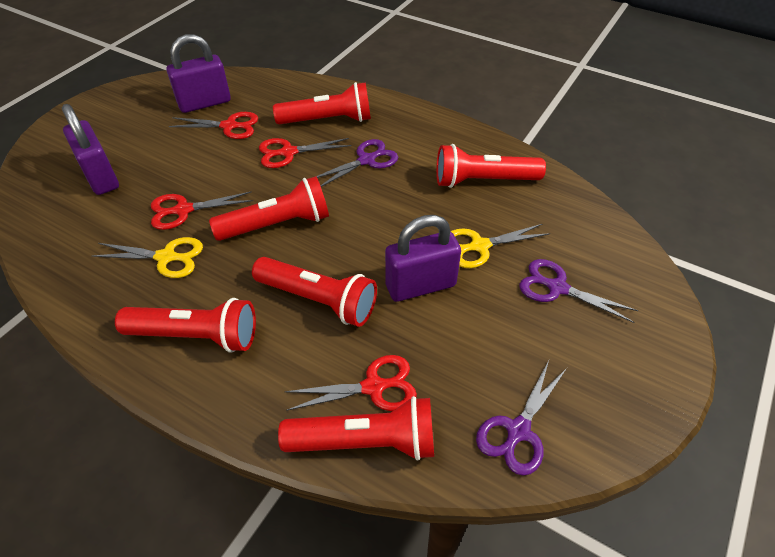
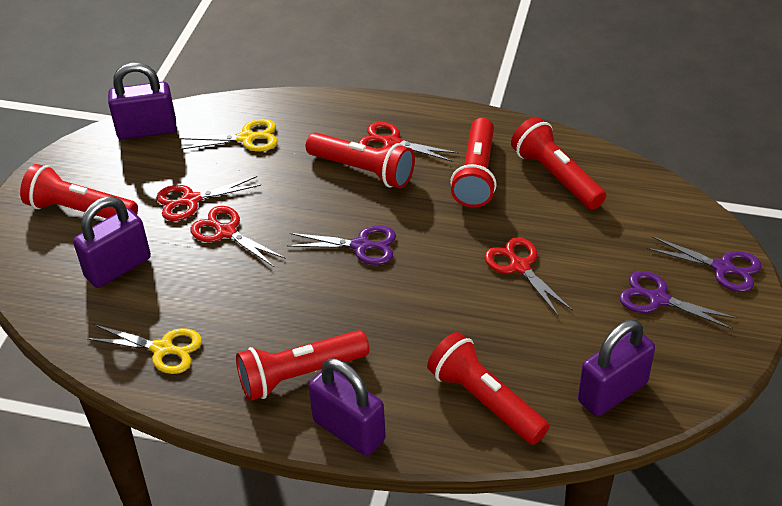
purple padlock: [62,104,119,195] [166,34,231,113] [385,215,461,302] = 3 -> [73,196,151,288] [108,63,176,139] [308,358,386,456] [578,320,655,416] = 4

